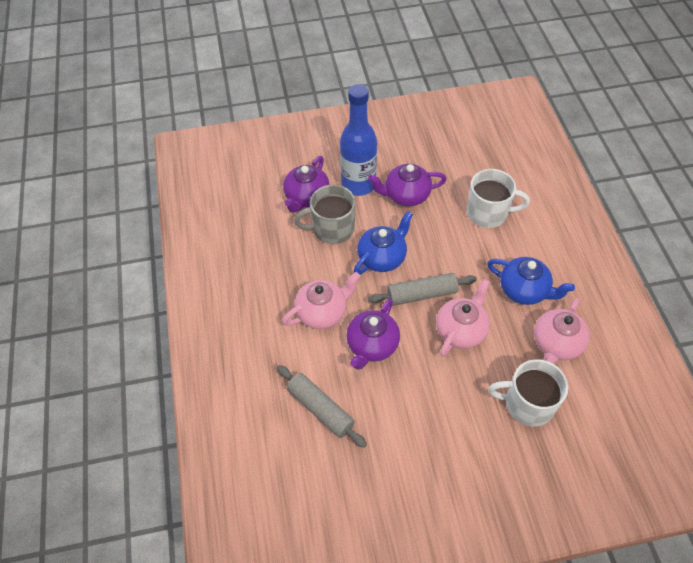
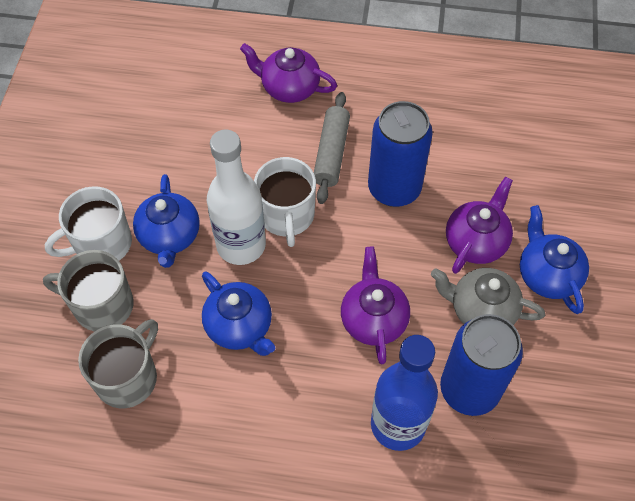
blue can: none = 0 -> [368,101,433,207] [440,314,523,416] = 2
blue teapot: [354,211,413,275] [487,257,575,305] = 2 -> [133,174,200,268] [202,272,275,356] [520,205,589,314] = 3
grey mug: [294,185,356,244] = 1 -> [43,250,134,332] [78,319,158,408] = 2
grey rolling pin: [277,365,367,448] [368,273,477,306] = 2 -> [314,92,350,204] = 1
grey teapot: none = 0 -> [431,268,545,325] = 1
pink teapot: [282,272,361,329] [436,279,490,356] [534,298,590,365] = 3 -> none = 0
white bottle: none = 0 -> [207,130,266,265] = 1

